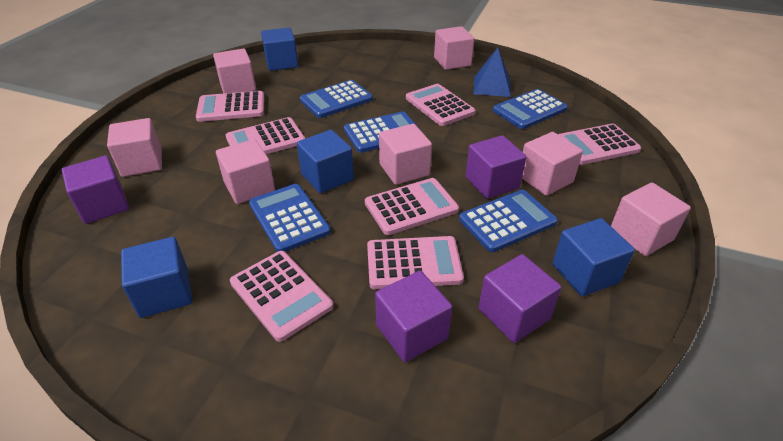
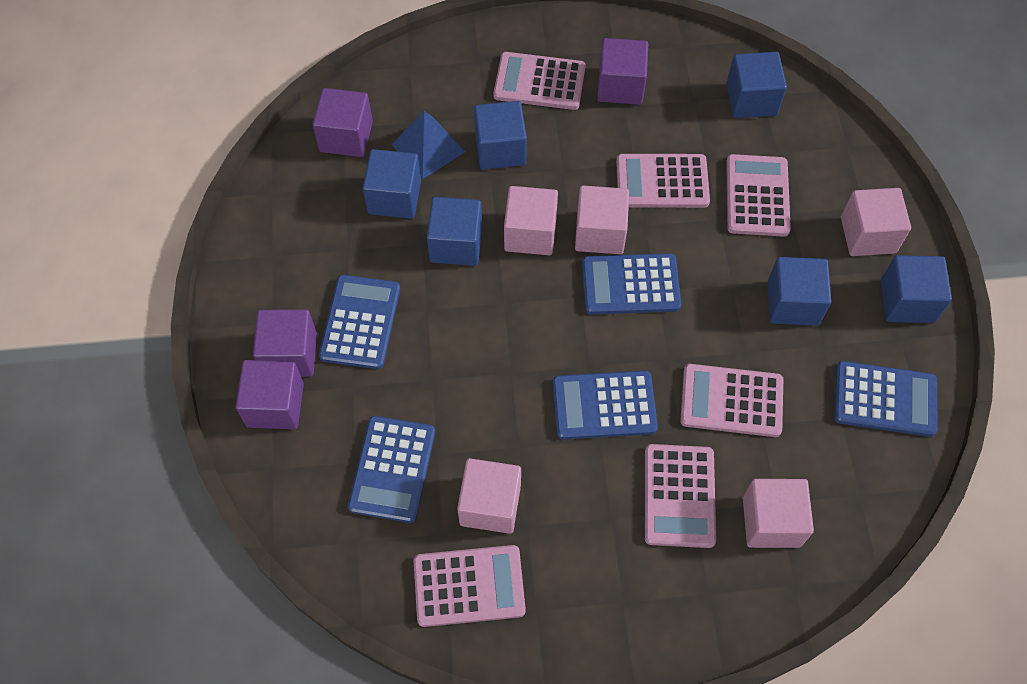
blue cube: [121,237,193,318] [261,28,298,71] [297,130,354,193] [552,218,635,297] = 4 -> [362,149,421,219] [427,197,482,266] [474,101,527,170] [726,52,787,118] [768,257,831,326] [881,255,952,323] = 6
pink calculator: [196,91,264,122] [226,117,305,154] [230,251,333,342] [365,178,459,235] [367,236,464,289] [406,84,475,126] [558,124,641,165] = 7 -> [413,545,526,627] [493,52,586,110] [616,154,710,208] [645,444,716,548] [680,364,783,437] [726,154,791,237] = 6
pink cube: [107,118,162,177] [213,49,256,94] [216,139,275,204] [379,124,432,185] [434,26,474,70] [522,132,583,196] [611,183,691,256] = 7 -> [457,458,521,534] [504,186,558,255] [575,186,629,254] [743,479,814,548] [841,188,911,256] = 5

